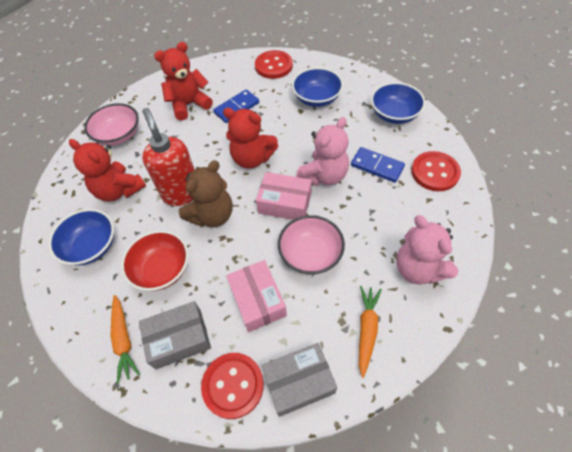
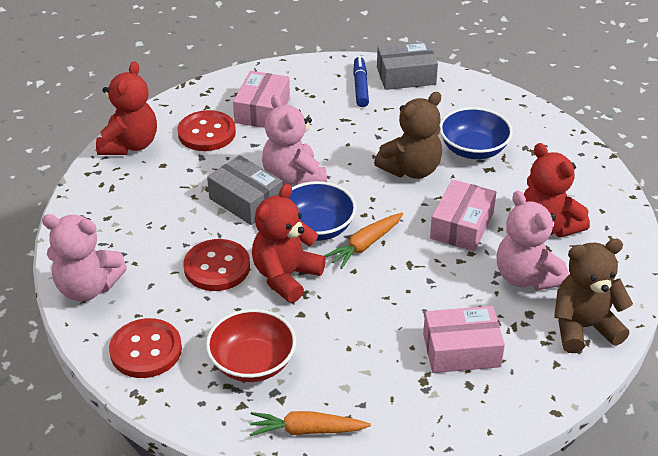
blue bowl: [48,209,114,266] [292,67,343,107] [371,82,426,124] = 3 -> [289,181,357,241] [439,107,513,159] = 2
blue domino: [213,89,259,123] [351,147,405,183] = 2 -> none = 0
blue marker: none = 0 -> [353,56,369,107] = 1
brown teddy bear: [179,160,233,227] = 1 -> [374,92,442,179] [554,239,633,353] = 2
pink bowl: [84,103,139,146] [278,215,345,275] = 2 -> none = 0
pink box: [226,260,287,332] [256,172,312,220] = 2 -> [233,71,290,128] [423,306,505,373] [430,179,496,251] = 3
pink teddy bear: [296,117,349,186] [396,215,458,284] = 2 -> [42,214,127,301] [262,94,327,185] [497,191,569,290] = 3
red soap dispenser: [142,108,195,206] = 1 -> none = 0

